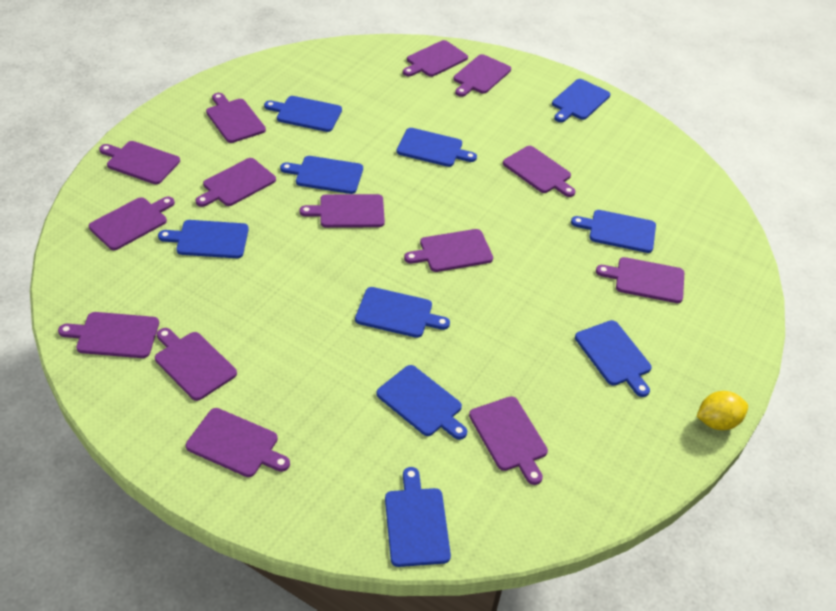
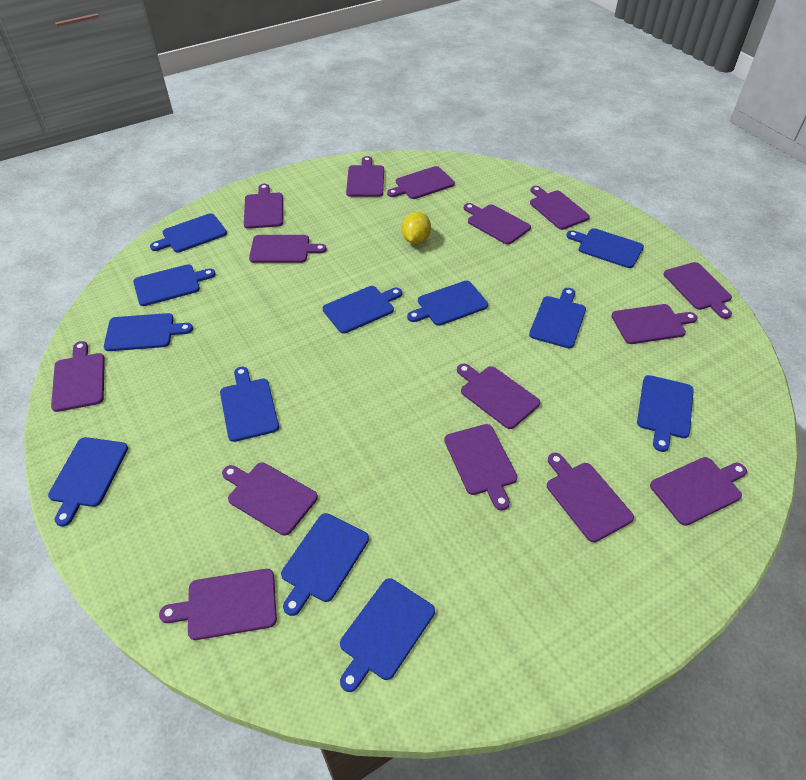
blue cutting board: [158,220,249,258] [264,96,342,132] [280,156,363,194] [355,287,450,338] [376,365,467,440] [385,467,451,567] [396,128,477,167] [552,79,611,122] [571,210,656,253] [575,320,652,397] = 10 -> [48,437,128,526] [104,313,193,351] [133,264,216,306] [150,213,227,252] [220,367,279,442] [281,513,369,616] [323,286,402,333] [340,578,435,692] [407,281,488,326] [529,288,586,348] [566,228,644,268] [637,375,694,452] = 12
purple cutting board: [58,312,159,358] [89,197,175,250] [99,141,180,184] [155,328,237,401] [186,408,290,477] [196,158,276,207] [206,93,266,143] [299,194,385,228] [403,40,468,77] [404,229,493,272] [454,54,511,97] [469,396,548,485] [503,146,576,197] [596,257,684,303] = 14 -> [51,341,105,412] [159,569,277,640] [222,463,318,536] [244,184,283,229] [249,235,327,263] [346,156,384,197] [387,166,455,199] [444,424,517,511] [457,363,540,429] [464,203,531,245] [530,186,590,230] [547,453,634,542] [611,304,698,344] [650,457,747,526] [664,262,732,319] = 15

